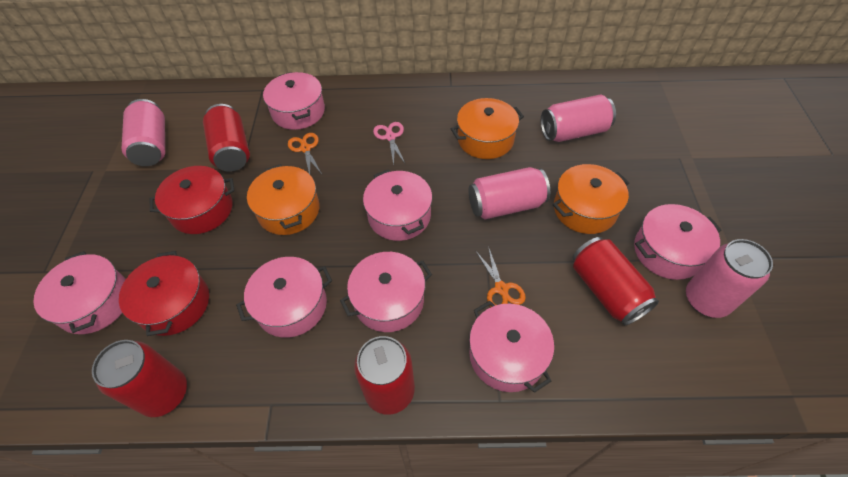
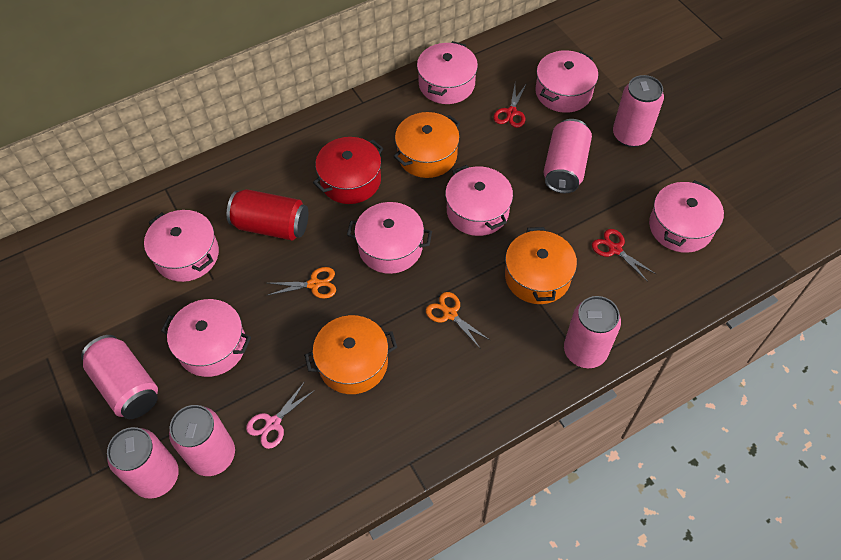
pink can: [122,99,165,166] [469,167,550,219] [541,95,616,142] [686,239,773,318] = 4 -> [81,335,158,419] [107,427,179,499] [169,405,235,476] [544,119,592,193] [564,296,621,368] [613,75,664,147] = 6
red can: [92,340,187,417] [203,104,250,172] [354,336,415,415] [572,237,659,325] = 4 -> [227,189,308,241] = 1
red pot: [119,251,209,336] [150,166,235,234] = 2 -> [313,137,384,204] = 1
red scissors: none = 0 -> [493,83,527,128] [592,229,657,282] = 2

